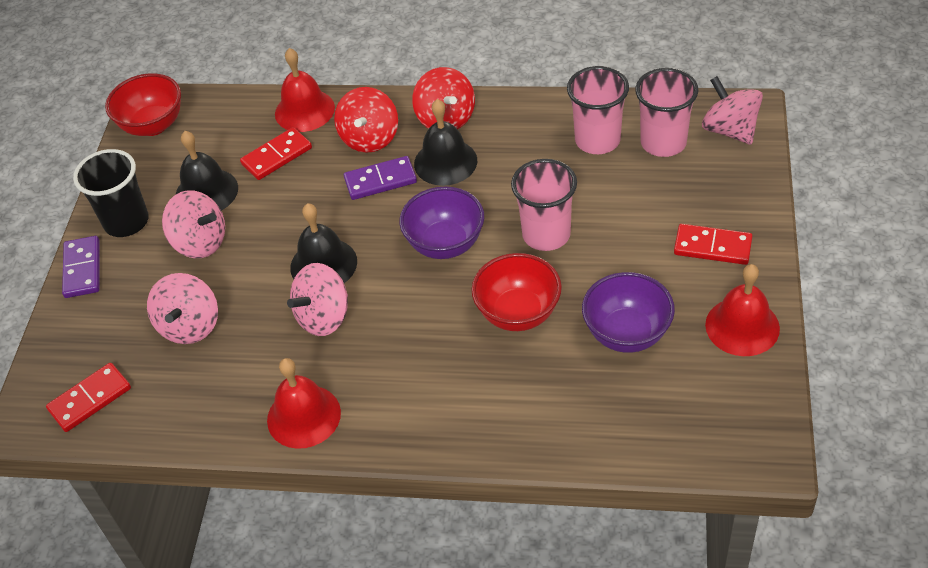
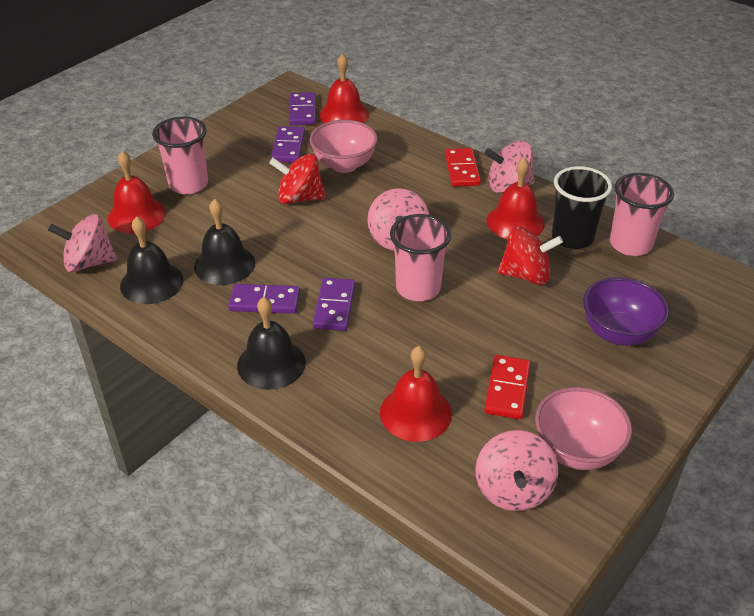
pink bowl: none = 0 -> [310,120,378,173] [535,387,632,470] = 2
purple bowl: [399,186,484,259] [582,272,675,353] = 2 -> [583,277,669,346] = 1
purple domino: [62,236,100,298] [344,156,417,200] = 2 -> [228,284,300,314] [271,126,305,162] [289,92,316,125] [313,278,355,331] = 4
red bell: [267,358,341,449] [275,48,335,132] [705,264,780,356] = 3 -> [108,151,166,234] [319,54,369,123] [380,346,452,442] [487,157,545,239] = 4
red bowl: [105,73,181,136] [471,253,562,331] = 2 -> none = 0
red domino: [46,363,131,432] [240,127,312,180] [674,224,752,265] = 3 -> [445,148,481,187] [484,355,530,419] = 2

